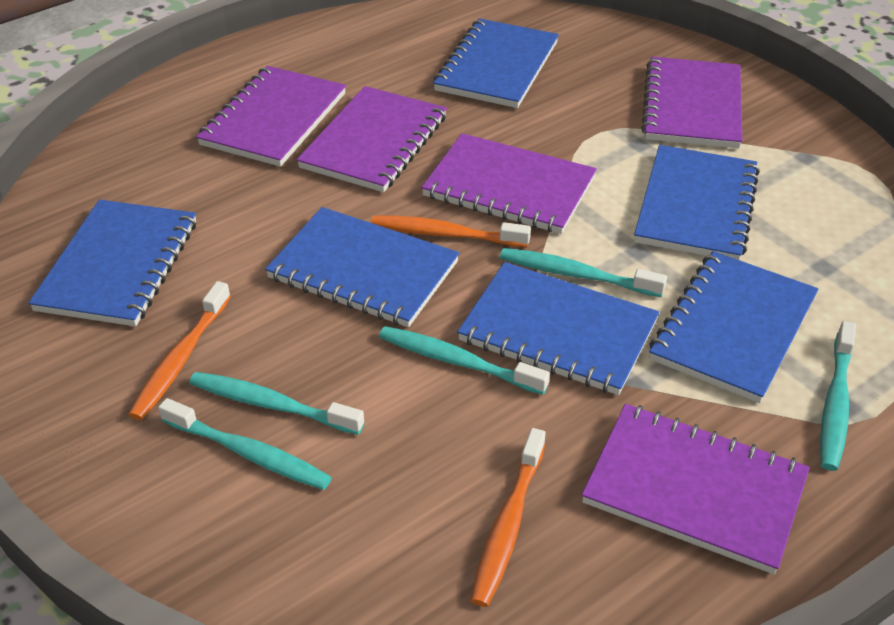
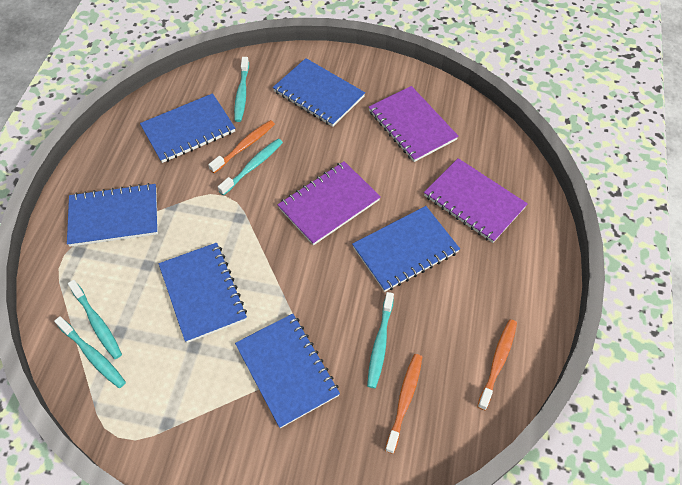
purple notebook: [196,66,346,167] [297,86,447,192] [421,133,597,234] [582,404,810,574] [641,57,742,149] = 5 -> [277,161,381,245] [369,86,459,162] [424,158,528,243] = 3

